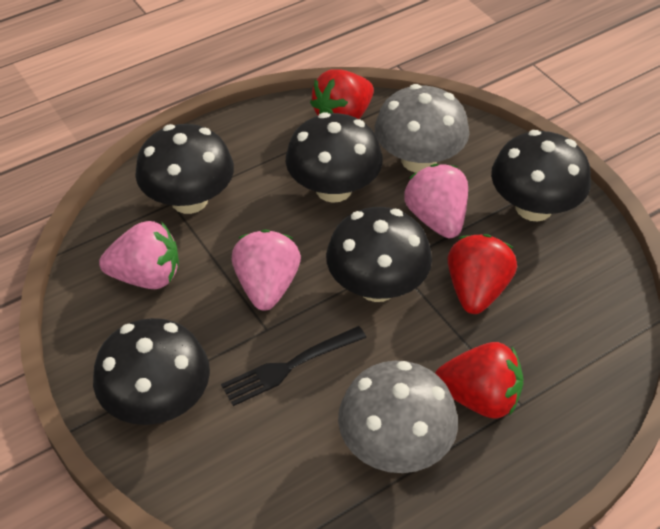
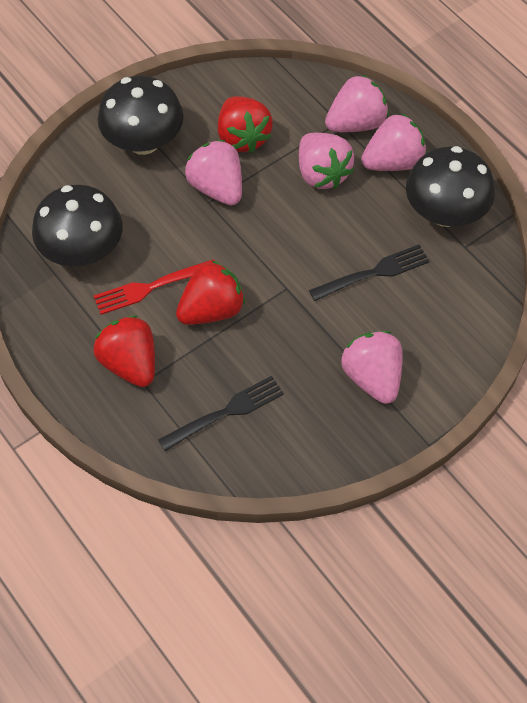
black fork: [221,326,366,406] = 1 -> [158,376,284,451] [309,244,430,301] = 2
black mushroom: [93,318,210,425] [135,124,234,214] [286,112,383,203] [326,207,432,302] [491,130,591,222] = 5 -> [32,185,123,267] [97,76,184,155] [406,146,495,227] = 3
grey mushroom: [338,361,458,473] [375,84,469,173] = 2 -> none = 0
pink strawberry: [99,221,179,289] [232,230,301,310] [405,164,468,238] = 3 -> [185,140,242,205] [299,133,354,189] [325,75,389,132] [341,331,403,404] [361,113,427,171] = 5
red fork: none = 0 -> [94,259,215,315] = 1

